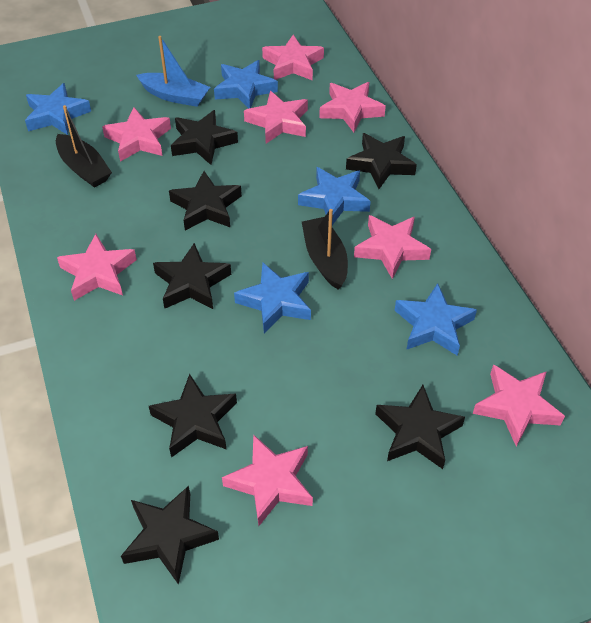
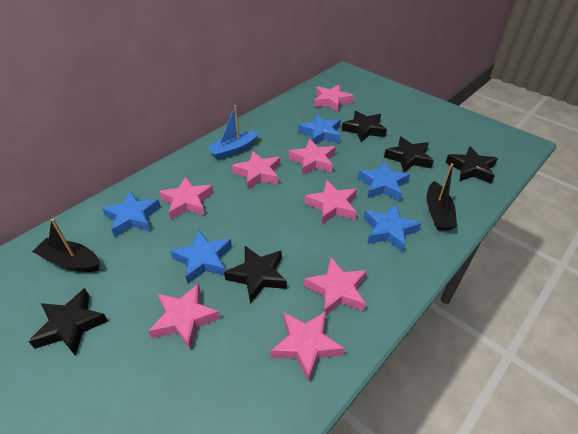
black star: [121,486,219,585] [149,374,237,458] [153,243,231,309] [169,171,242,231] [171,110,238,165] [346,133,417,189] [375,385,465,469] = 7 -> [28,288,108,356] [224,246,287,303] [342,111,387,143] [384,137,434,173] [445,146,498,183] = 5

